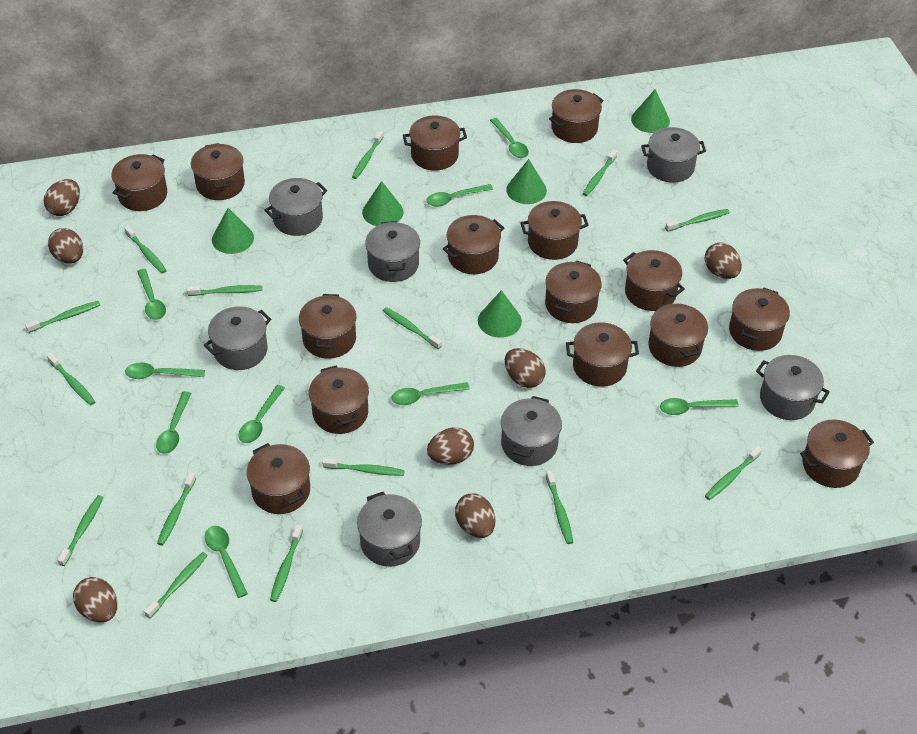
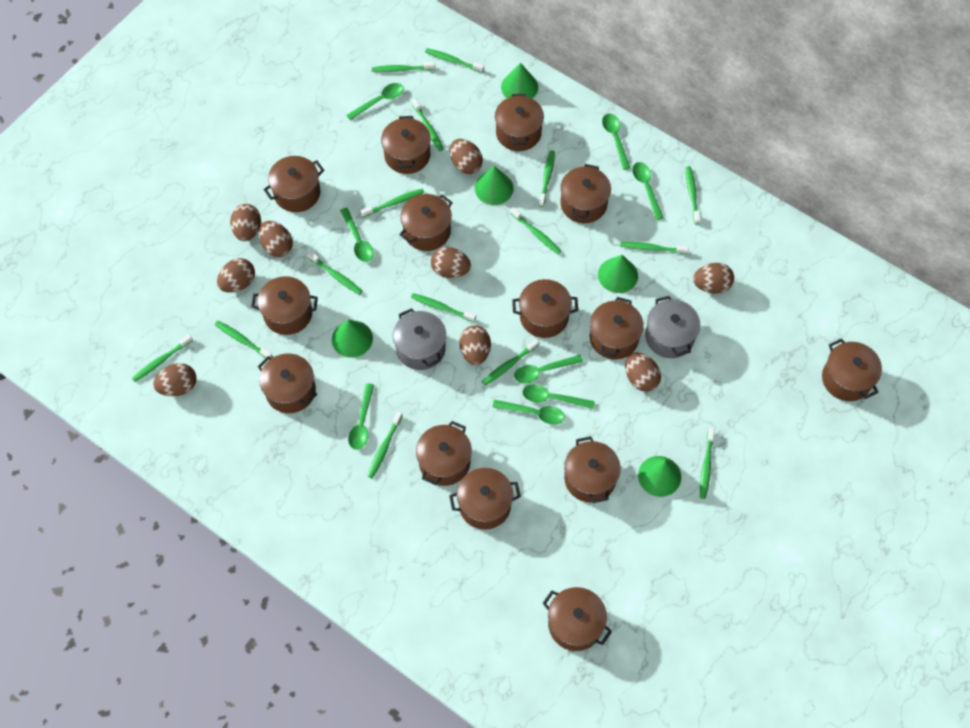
brown egg: [44,179,80,216] [48,228,83,264] [73,577,117,623] [427,427,474,465] [455,493,495,538] [505,348,546,388] [705,243,742,279] = 7 -> [153,363,197,396] [217,258,255,293] [230,204,261,241] [259,221,293,257] [431,247,471,278] [450,139,483,174] [459,325,491,365] [625,352,661,392] [693,263,734,294] = 9
brown pot: [112,154,167,211] [191,143,245,200] [247,443,310,514] [299,294,356,359] [309,366,369,434] [403,115,467,171] [443,215,504,274] [520,201,589,260] [545,261,602,323] [549,89,604,143] [566,322,639,387] [623,250,685,311] [648,302,708,367] [729,287,790,351] [800,419,874,488] = 15 -> [251,276,318,335] [258,354,317,413] [263,156,324,212] [381,116,431,174] [400,194,453,251] [416,421,472,486] [449,468,521,530] [495,94,544,151] [512,279,578,338] [543,587,612,651] [560,164,611,223] [564,436,621,503] [590,297,644,359] [822,338,882,401] = 14
green spoon: [125,363,205,379] [137,269,166,320] [156,391,192,454] [205,526,248,598] [238,385,285,443] [391,382,470,405] [426,184,493,207] [490,118,529,158] [660,398,739,415] = 9 -> [340,207,374,262] [346,83,404,120] [348,383,374,450] [492,400,565,425] [514,355,583,383] [522,384,595,409] [602,114,630,170] [632,162,664,220] = 8
grey pot: [204,306,271,370] [264,178,327,236] [357,492,422,567] [365,221,420,282] [501,396,562,466] [641,127,706,183] [756,355,830,420] = 7 -> [393,308,446,370] [645,296,700,358] = 2

